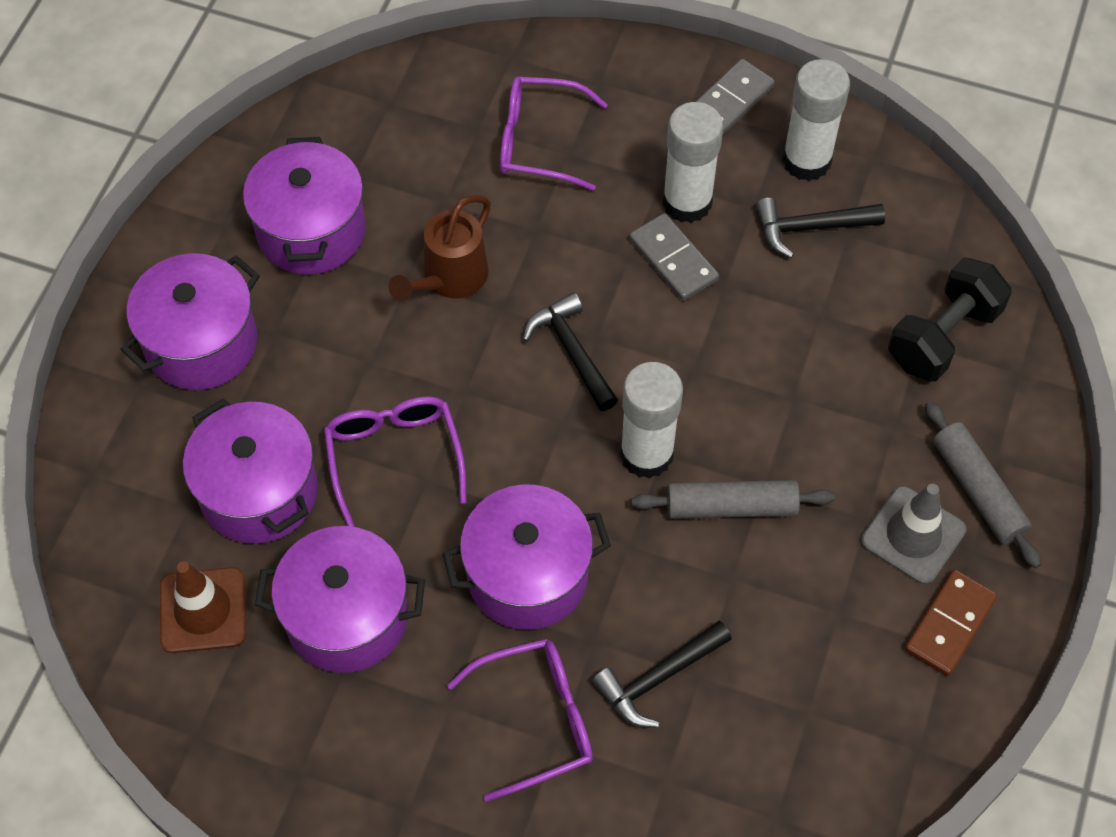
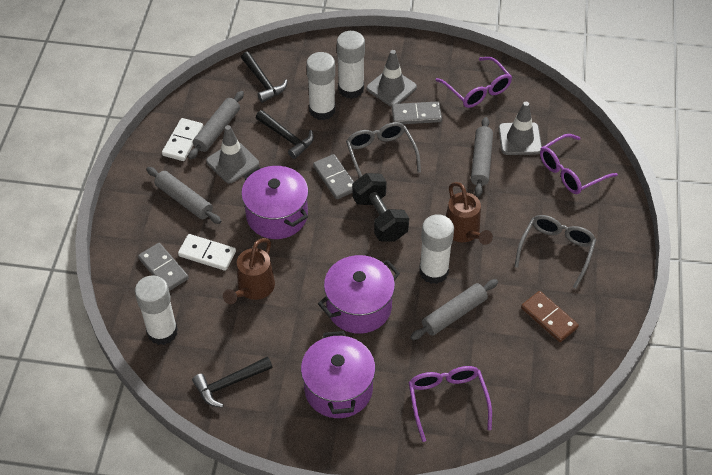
brown traffic cone: [160,562,246,653] = 1 -> none = 0
brown watering can: [389,195,491,301] = 1 -> [223,238,275,304] [446,182,493,245] = 2
grey domino: [629,213,719,301] [696,59,774,136] = 2 -> [138,243,189,291] [313,154,354,199] [392,101,442,124] = 3
grey glasses: none = 0 -> [346,122,421,178] [514,215,596,289] = 2
grey rolling pin: [631,480,835,519] [925,401,1041,568] = 2 -> [146,167,222,224] [188,91,244,160] [410,279,498,340] [471,117,493,197] = 4
grey traffic cone: [861,484,966,585] = 1 -> [206,125,259,183] [367,50,417,107] [499,102,542,155] = 3
purple pot: [120,253,260,390] [183,399,318,544] [243,137,366,274] [255,526,425,673] [442,484,611,630] = 5 -> [241,166,309,239] [301,331,375,418] [318,255,400,334] = 3
white domino: none = 0 -> [162,118,203,161] [178,234,236,271] = 2
white glue stick: [620,362,683,479] [663,102,723,223] [782,59,850,181] = 3 -> [135,275,178,345] [306,52,336,120] [337,31,365,99] [419,214,454,284] = 4

